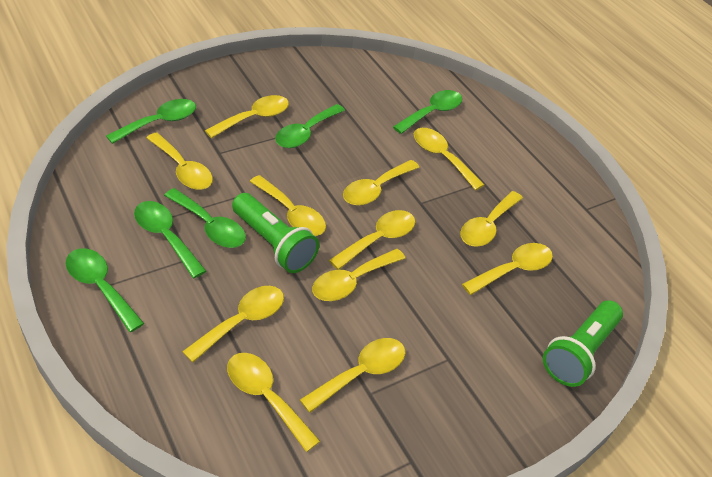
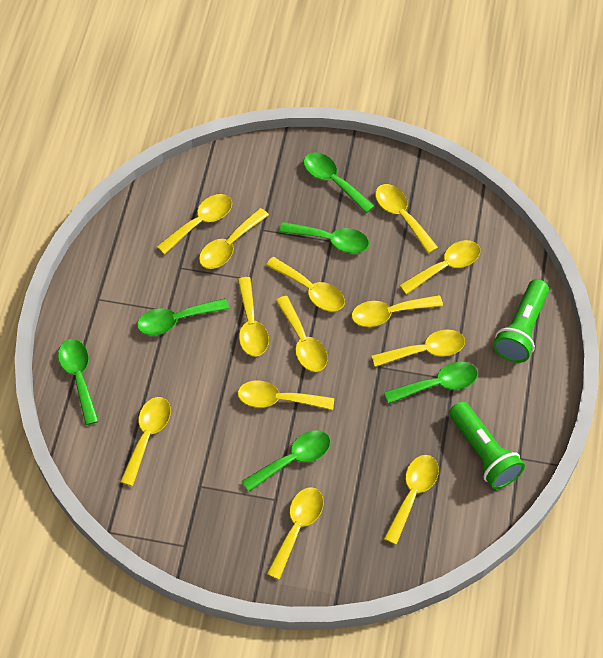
yellow spoon: [147,133,213,190] [182,286,284,363] [205,95,289,138] [227,353,320,452] [250,175,326,236] [300,338,405,413] [312,249,406,301] [329,210,415,270] [343,160,420,206] [414,128,484,190] [460,191,523,247] [462,243,553,295] = 12 -> [120,397,171,486] [157,194,232,255] [199,208,269,269] [237,277,269,356] [238,380,334,410] [266,257,345,312] [267,487,324,580] [275,296,328,372] [351,295,443,327] [372,330,465,367] [375,184,438,254] [384,455,439,545] [399,240,480,295] = 13

